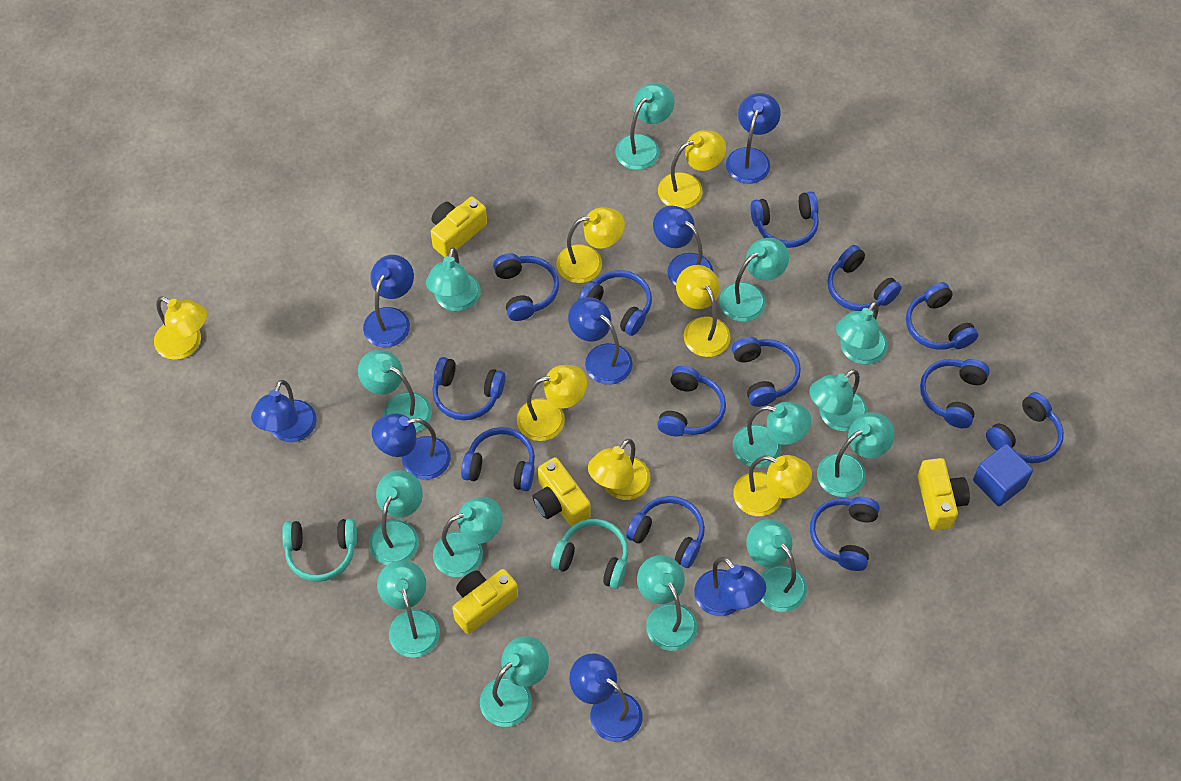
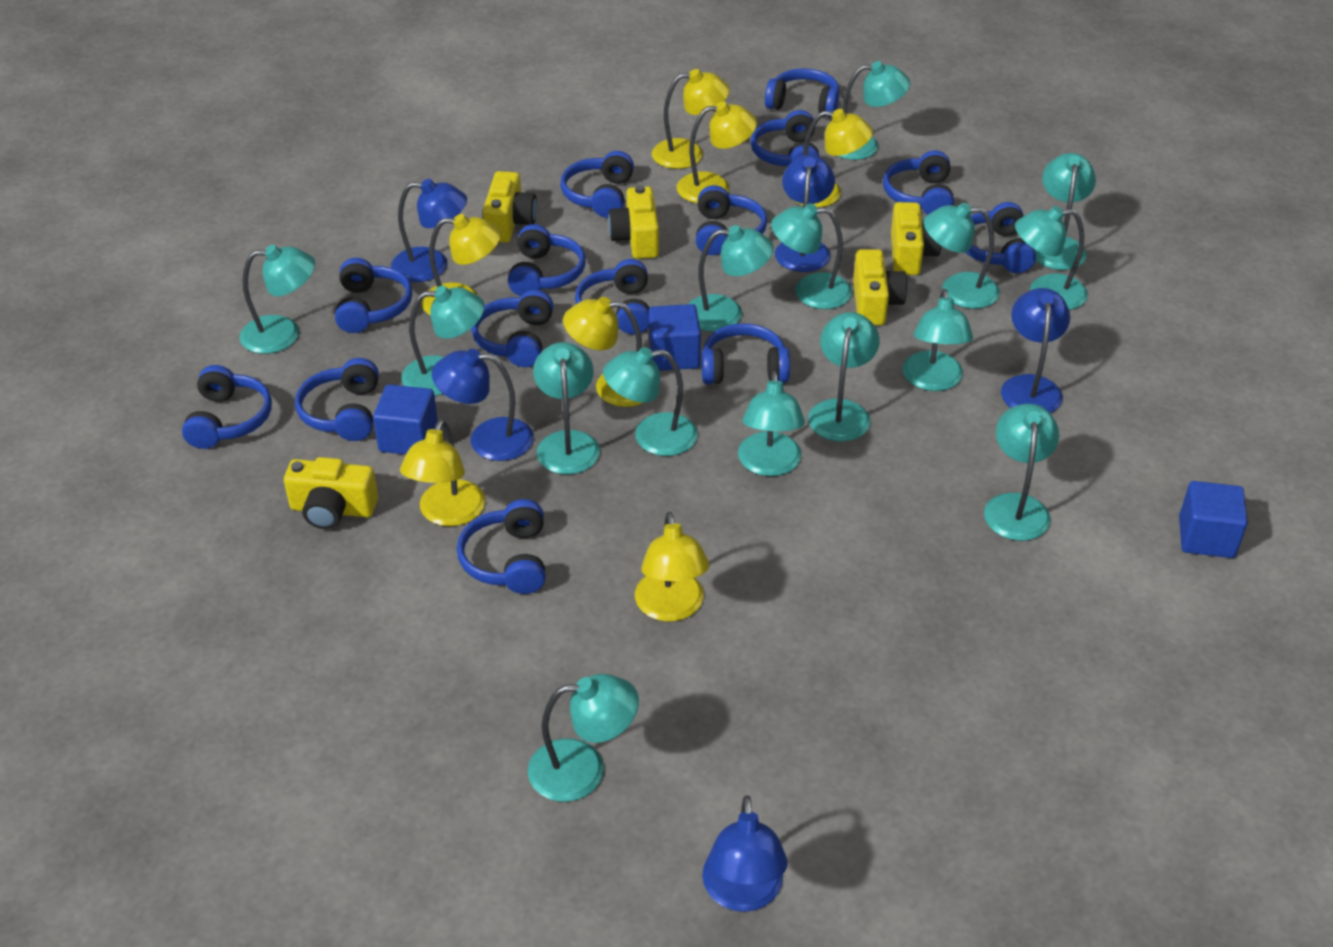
blue cube: [973,444,1033,506] = 1 -> [373,384,438,455] [649,304,701,371] [1179,481,1248,558] = 3
blue headphones: [432,357,505,420] [461,427,535,491] [493,253,559,321] [578,270,652,336] [626,496,705,568] [657,366,726,436] [732,337,801,407] [750,191,819,248] [810,497,880,571] [828,245,901,311] [906,282,978,350] [920,359,990,428] [986,392,1064,463] = 13 -> [182,365,272,449] [295,358,379,441] [335,258,413,333] [457,499,546,594] [471,290,554,367] [508,224,585,296] [560,151,634,218] [575,259,649,334] [696,185,767,255] [702,323,790,384] [751,110,820,166] [765,68,840,118] [883,150,954,215] [965,202,1036,273] = 14
blue lamp: [251,380,317,442] [363,255,414,347] [372,414,451,480] [568,297,633,385] [569,653,642,742] [653,206,713,287] [694,557,766,616] [726,93,781,184] = 8 -> [391,179,467,282] [432,349,534,461] [702,795,788,912] [775,155,835,272] [1001,288,1070,413] = 5
turquoise headphones: [282,519,357,582] [551,519,628,589] = 2 -> none = 0
turquoise lamp: [358,350,432,432] [369,470,423,565] [377,560,440,658] [426,247,481,311] [433,497,503,577] [480,636,549,727] [615,83,675,170] [637,555,697,651] [719,238,789,322] [733,402,811,468] [746,519,807,612] [809,369,867,431] [817,412,895,497] [836,301,887,365] = 14 -> [239,245,315,354] [401,286,485,396] [528,674,639,802] [533,342,600,474] [603,347,698,456] [688,225,774,332] [738,371,805,476] [771,203,852,309] [808,312,880,442] [838,61,910,160] [902,289,973,391] [924,202,1000,309] [984,404,1060,541] [1015,206,1088,310] [1034,153,1096,270] = 15
yellow camera: [431,197,487,257] [452,569,518,634] [532,457,591,526] [917,458,970,530] = 4 -> [284,457,378,529] [482,171,537,243] [608,185,659,259] [853,249,907,325] [891,202,942,275] = 5

